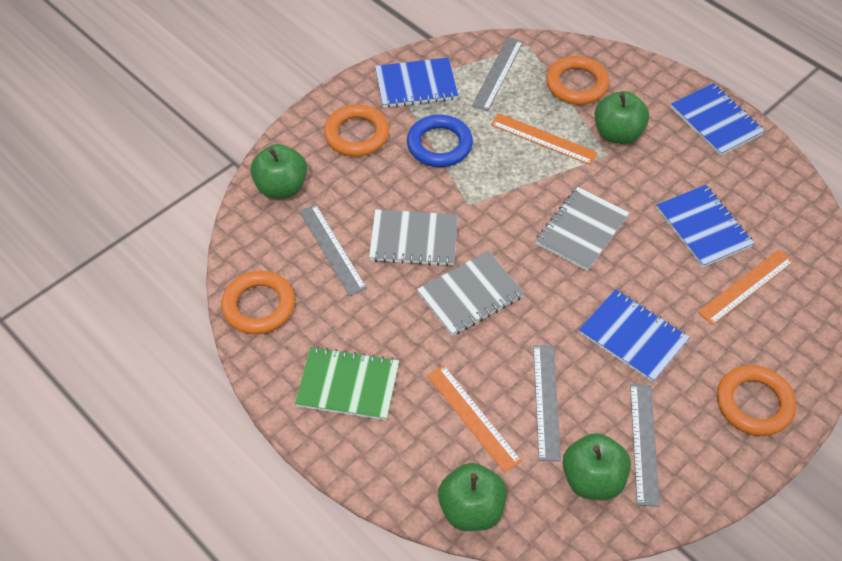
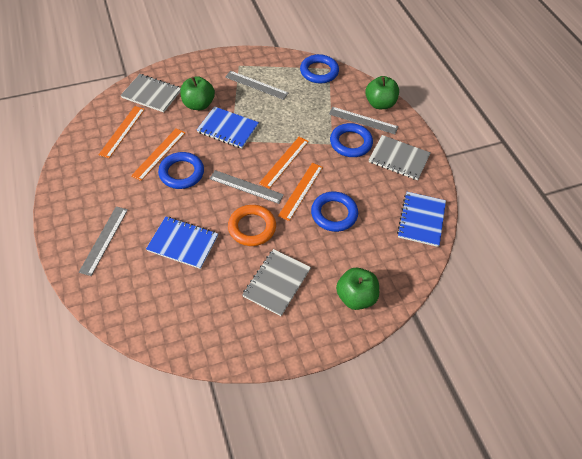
blue notebook: [375,57,458,108] [579,289,690,382] [657,185,754,267] [671,83,765,156] = 4 -> [146,216,218,269] [197,106,259,149] [397,192,446,247] = 3
blue ring: [407,115,473,167] = 1 -> [158,152,204,189] [300,54,339,83] [311,192,358,232] [330,123,373,157] = 4
green apple: [250,144,307,199] [438,463,507,531] [562,433,631,500] [595,91,649,144] = 4 -> [180,76,215,110] [336,268,379,310] [365,76,399,109] = 3
green notebook: [295,346,399,420] = 1 -> none = 0
orange ring: [221,271,295,334] [324,105,389,156] [546,56,610,105] [717,365,796,436] = 4 -> [228,205,276,246] = 1
orange ruler: [427,365,522,473] [491,113,598,165] [698,250,794,325] = 3 -> [98,106,145,158] [131,128,185,181] [259,137,309,189] [278,163,323,221] = 4

